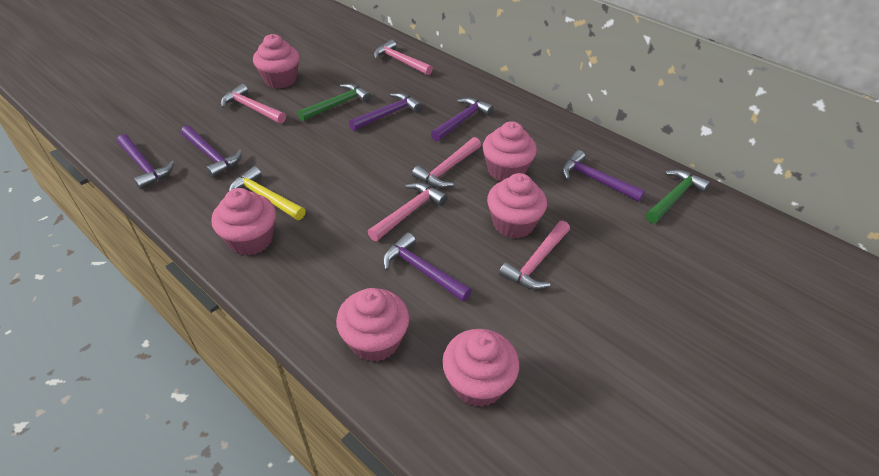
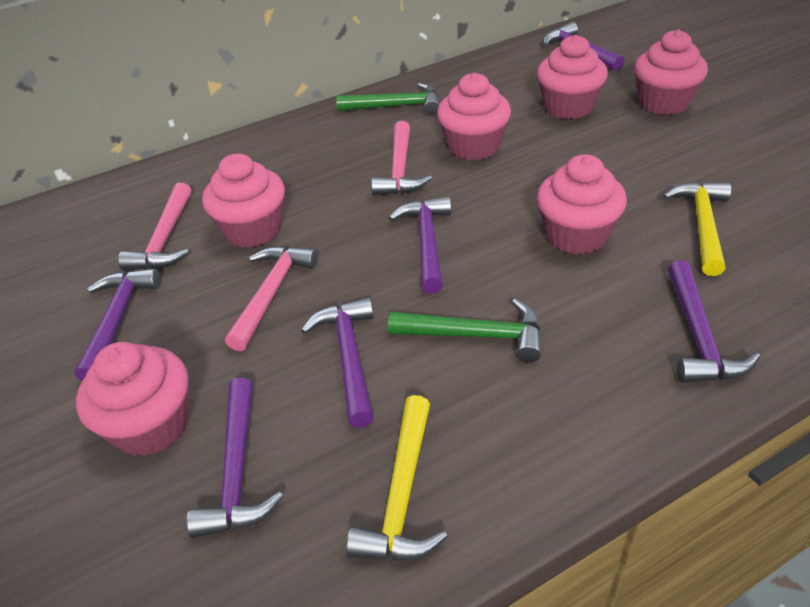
pink hammer: [221,84,286,124] [368,182,447,241] [374,40,433,75] [412,137,481,188] [499,221,570,290] = 5 -> [118,183,192,271] [225,246,318,351] [371,121,432,196] = 3
yellow hammer: [229,166,306,220] = 1 -> [346,395,448,561] [663,181,731,276] = 2

